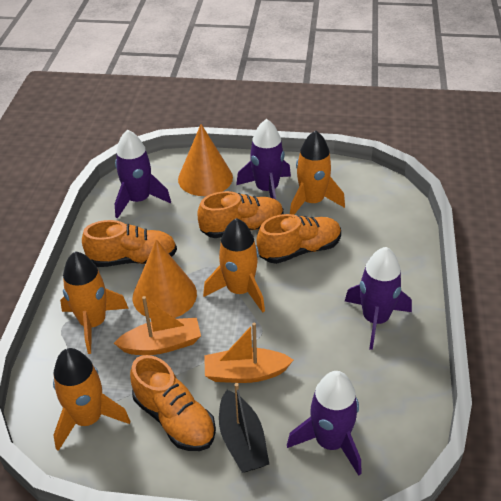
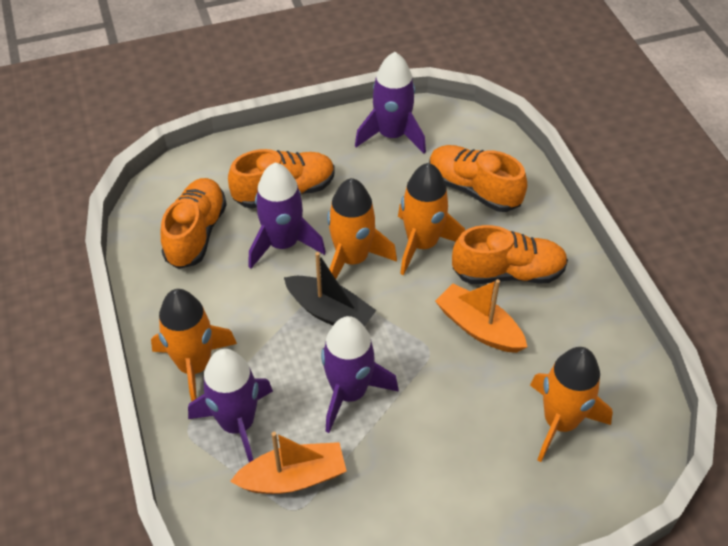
orange cone: [132,239,197,318] [178,124,233,196] = 2 -> none = 0

